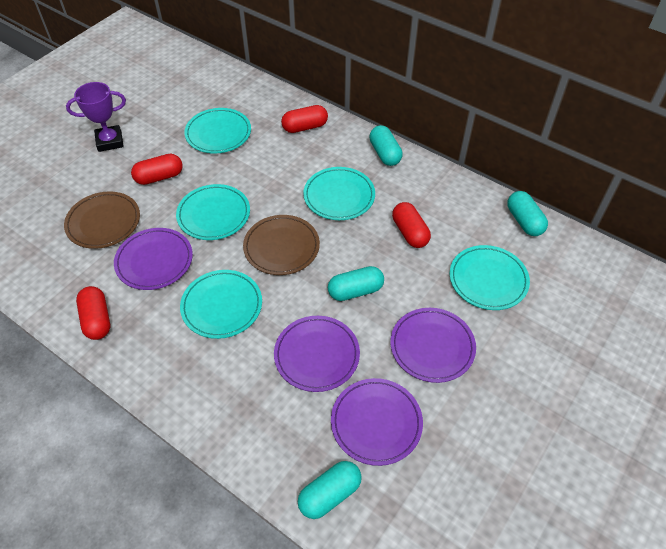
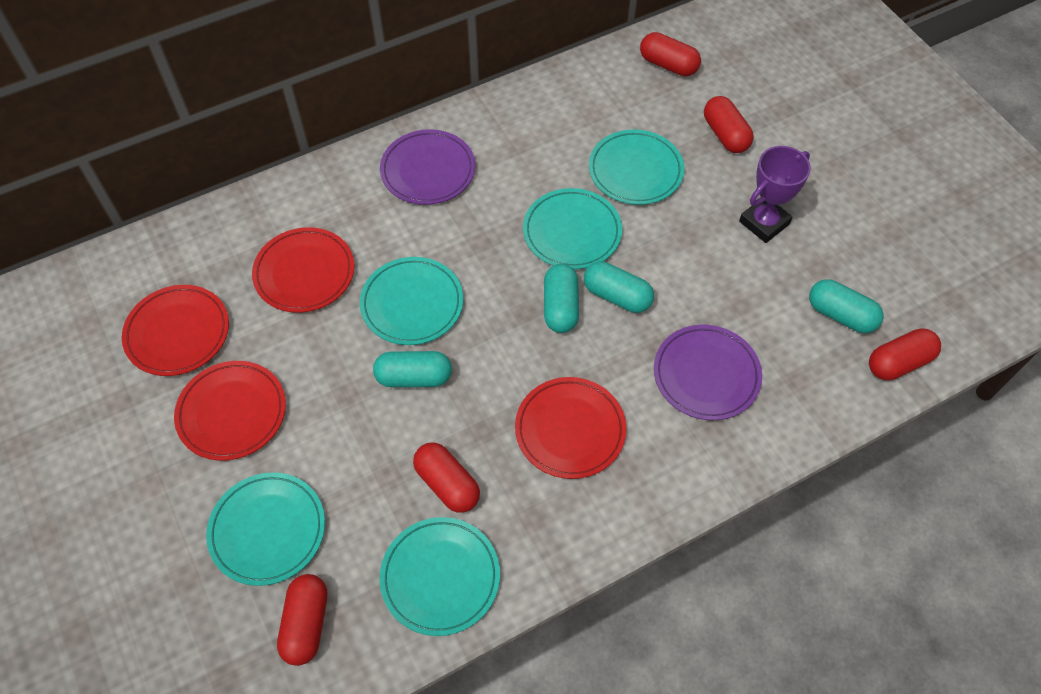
brown plate: [64,191,140,249] [243,215,320,275] = 2 -> none = 0
purple plate: [114,228,193,290] [274,316,360,392] [331,378,423,466] [390,308,476,383] = 4 -> [380,129,475,205] [654,325,762,420] = 2
red capsule: [76,286,110,340] [131,154,183,185] [281,105,328,133] [392,202,431,248] = 4 -> [277,574,327,666] [413,443,480,513] [640,32,701,76] [704,96,754,153] [869,328,941,380] = 5
red plate: none = 0 -> [122,285,229,376] [174,361,286,461] [252,227,355,313] [515,377,626,479] = 4

